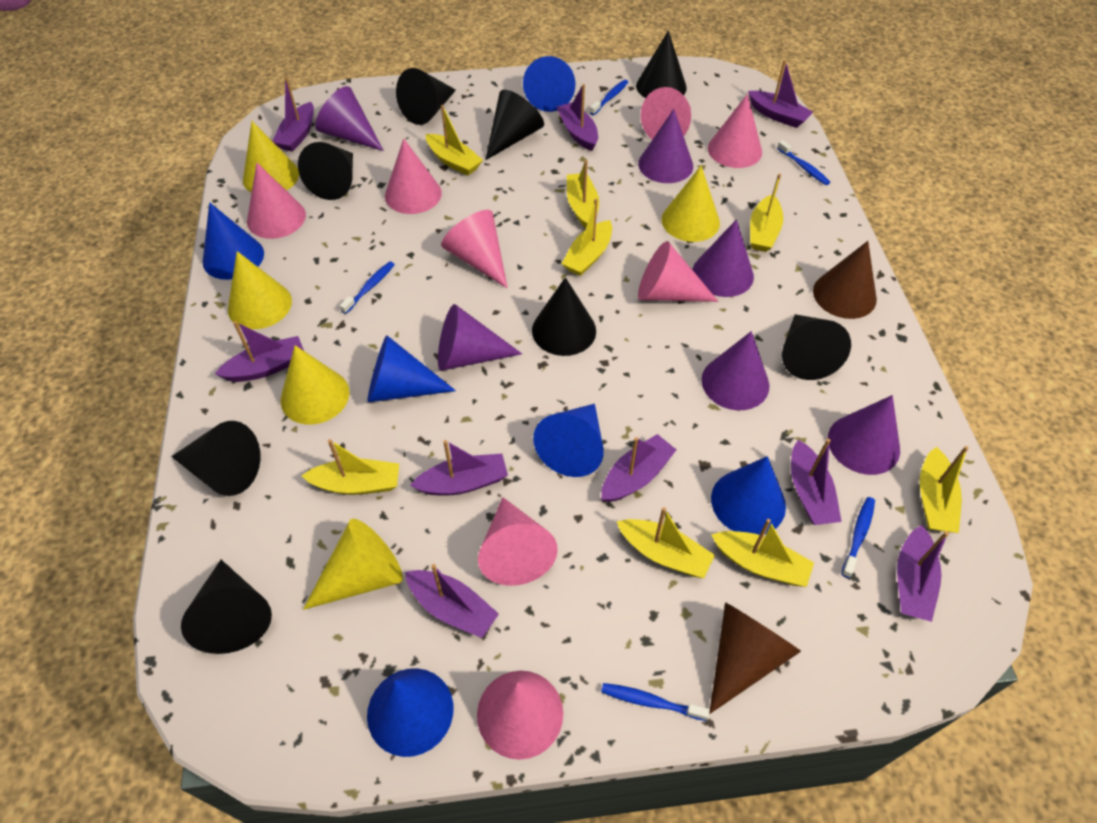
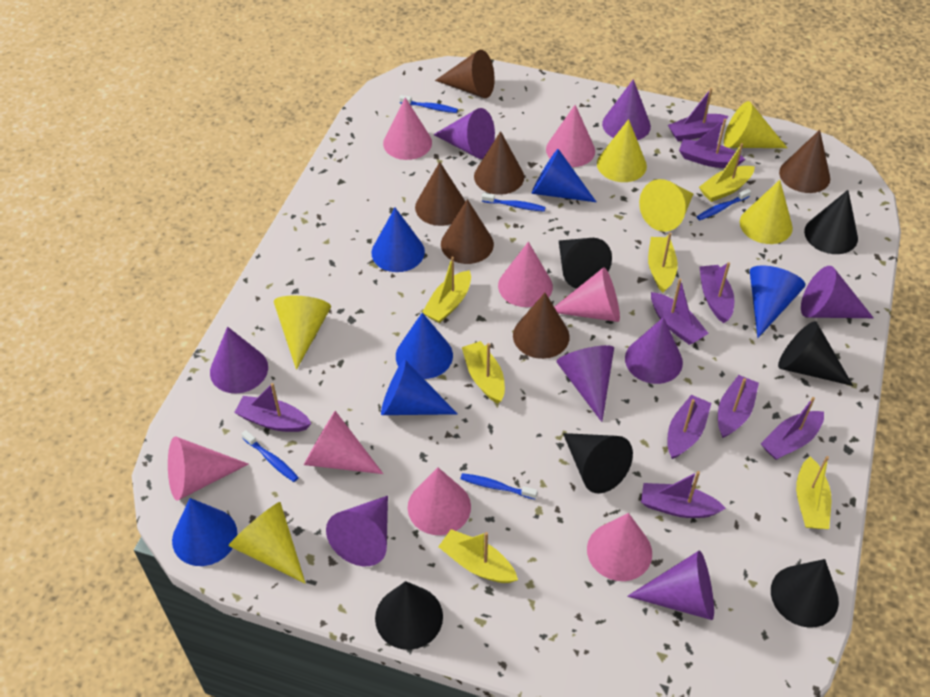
black cone: [171,421,260,496] [181,560,272,654] [298,142,353,200] [396,68,456,125] [485,90,544,160] [532,277,596,356] [636,30,687,98] [782,314,851,380] = 8 -> [375,581,443,650] [559,238,612,289] [563,433,633,493] [771,559,839,628] [778,321,853,386] [804,190,858,254] = 6
brown cone: [709,602,801,714] [813,241,877,319] = 2 -> [415,162,465,226] [435,50,495,98] [441,199,494,264] [474,131,524,195] [513,293,570,359] [779,130,830,193] = 6
purple cone: [315,86,384,151] [438,304,522,371] [638,109,693,183] [692,219,754,297] [701,331,769,410] [828,395,900,475] = 6 -> [210,327,268,393] [326,495,388,566] [433,108,495,159] [556,345,614,422] [602,79,651,140] [625,317,683,384] [627,551,714,620] [801,266,874,318] = 8
yellow boat: [302,439,399,495] [426,105,483,176] [562,199,612,276] [567,160,599,228] [617,507,715,578] [711,519,814,587] [750,174,783,252] [920,446,969,533] = 8 -> [423,257,471,323] [438,529,518,583] [462,341,505,404] [648,232,678,293] [699,143,755,202] [796,456,831,529] = 6
yellow cone: [228,251,292,329] [243,121,299,193] [280,345,350,425] [303,519,403,610] [662,166,720,242] = 5 -> [229,502,305,583] [274,295,331,370] [597,119,647,182] [639,179,693,232] [724,101,787,148] [740,180,793,244] = 6

